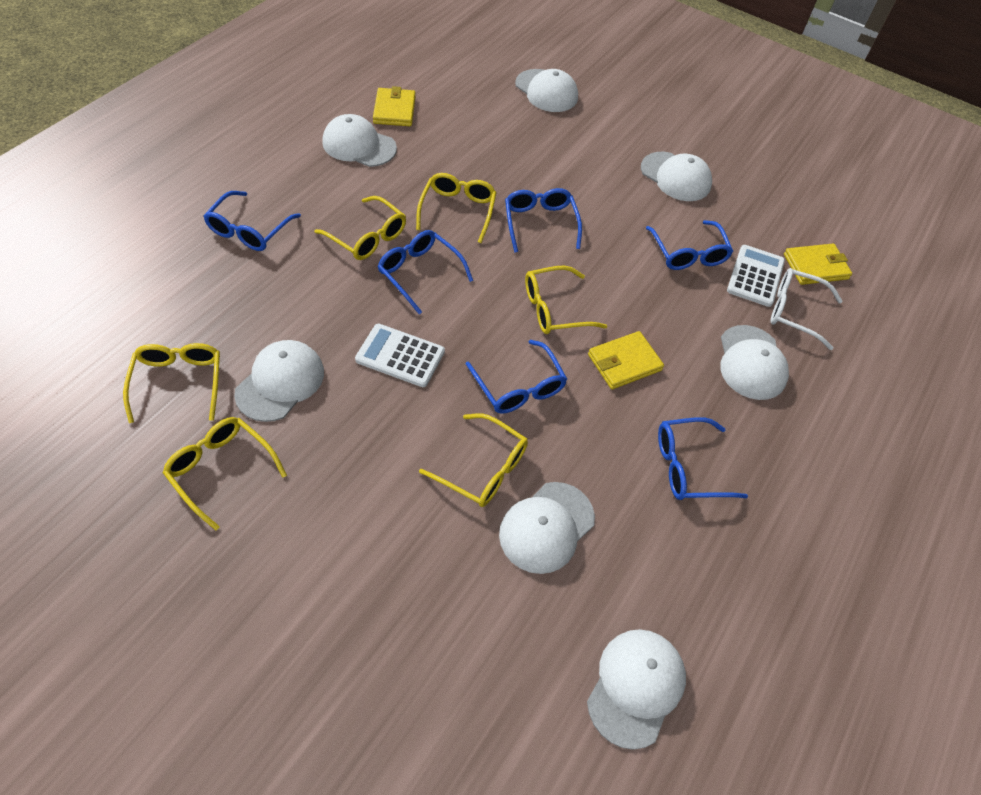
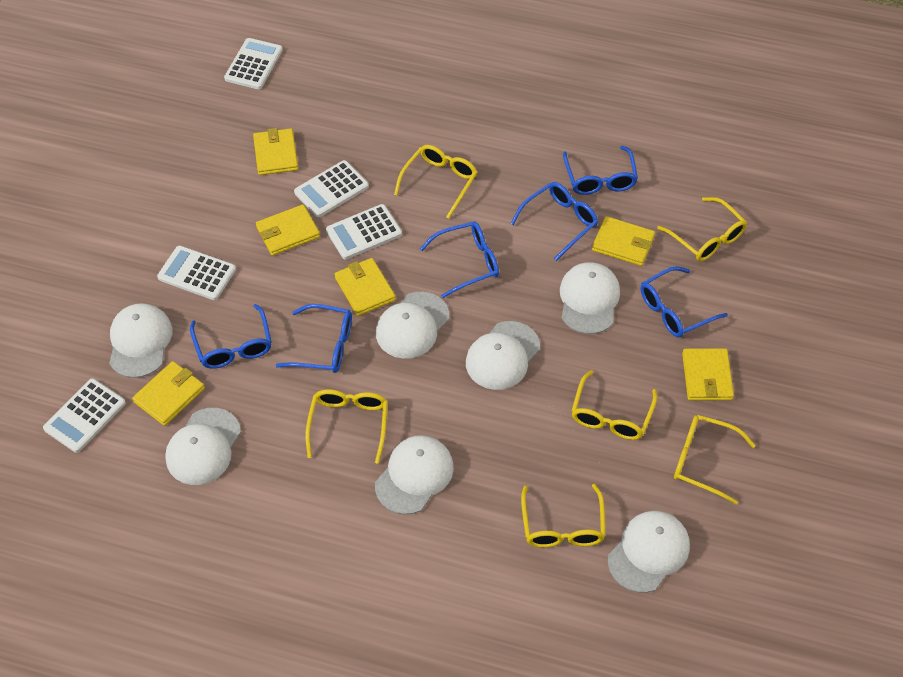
white calculator: [355,324,445,387] [727,245,785,307] = 2 -> [43,378,126,453] [157,246,236,300] [224,38,283,89] [294,160,369,217] [326,204,402,259] = 5
white glasses: [770,268,843,350] = 1 -> none = 0
yellow wallet: [373,86,416,126] [588,331,664,389] [784,244,852,285] = 3 -> [132,361,205,426] [253,128,298,175] [256,205,320,256] [335,258,396,316] [592,216,655,266] [682,348,734,401] = 6

